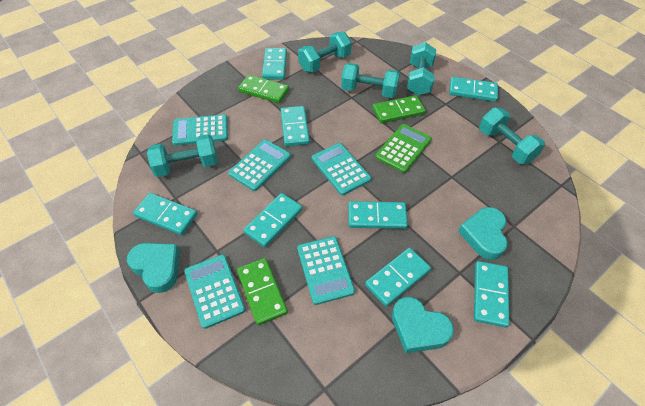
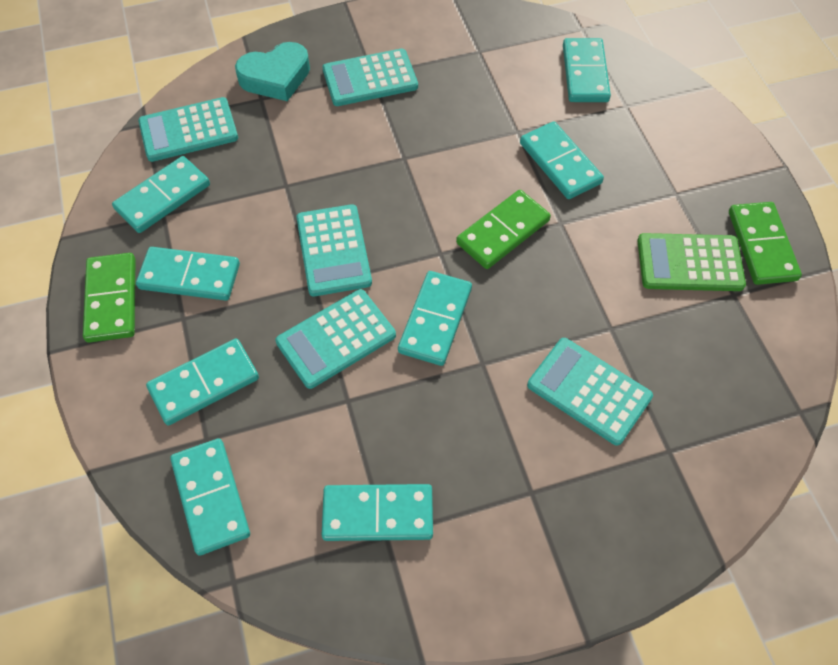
turquoise dumbbell: [147,134,218,177] [298,32,352,72] [341,63,400,98] [407,42,436,95] [479,108,545,164] = 5 -> none = 0
turquoise heart: [127,243,180,293] [392,297,454,353] [458,207,508,260] = 3 -> [235,42,310,101] = 1

